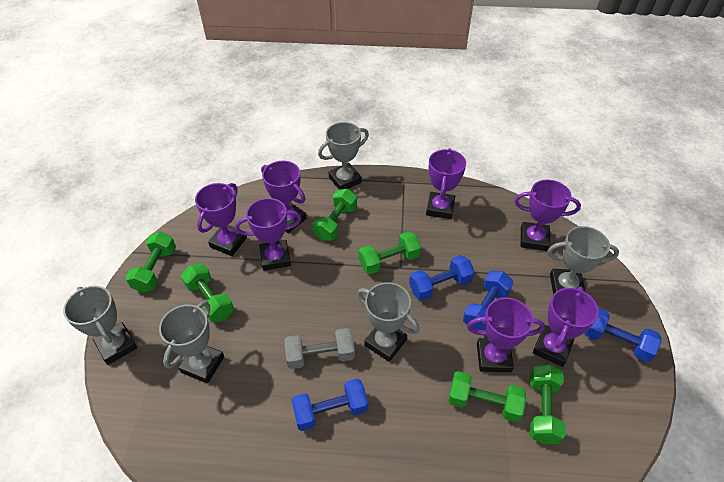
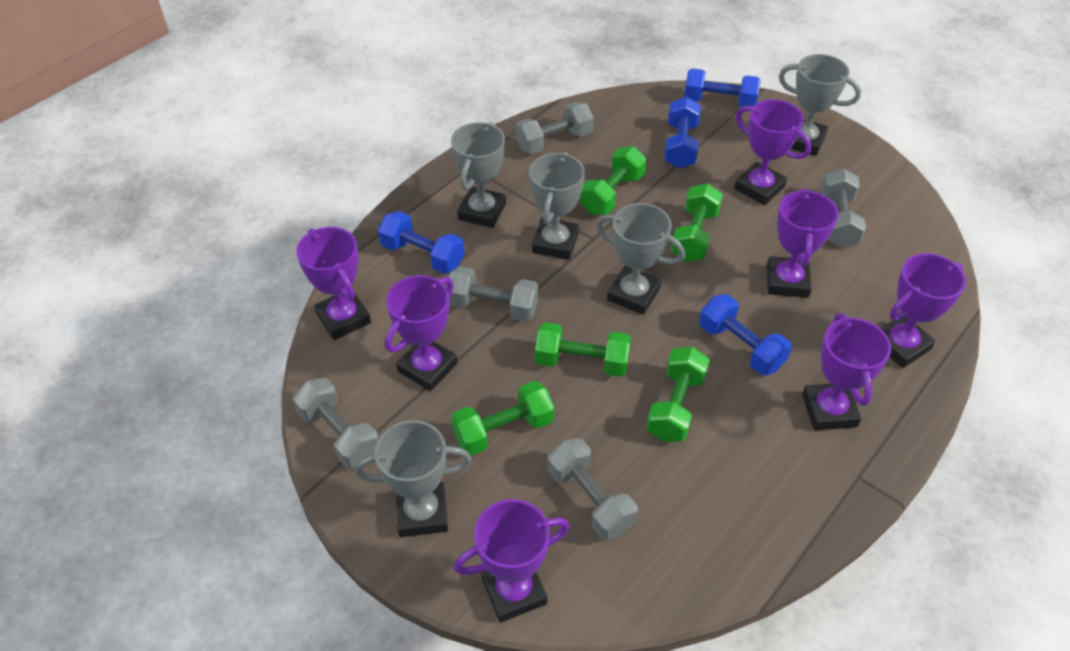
green dumbbell: [126,232,176,293] [181,263,234,323] [312,189,357,241] [359,231,421,275] [448,371,526,422] [530,364,566,444] = 6 -> [451,381,554,456] [535,322,631,377] [580,146,647,215] [647,347,710,442] [671,183,723,262] = 5
grey dumbbell: [285,328,355,369] = 1 -> [293,378,378,469] [446,266,539,322] [515,102,594,154] [548,438,638,541] [821,168,866,248] = 5

